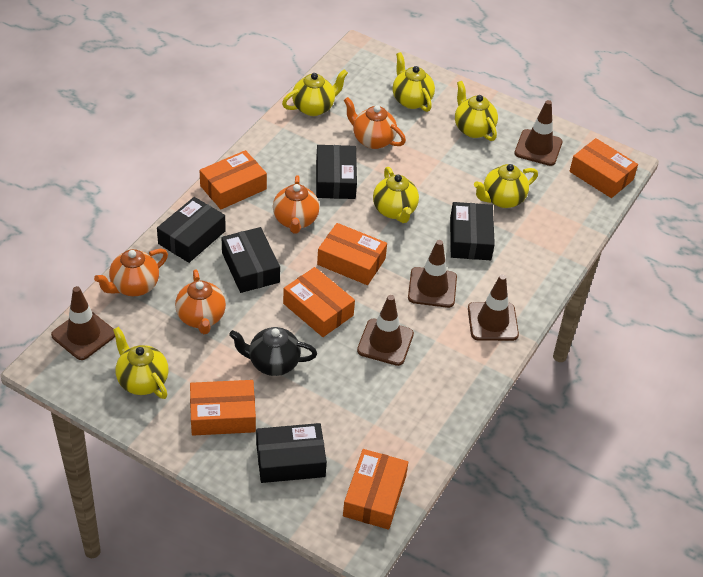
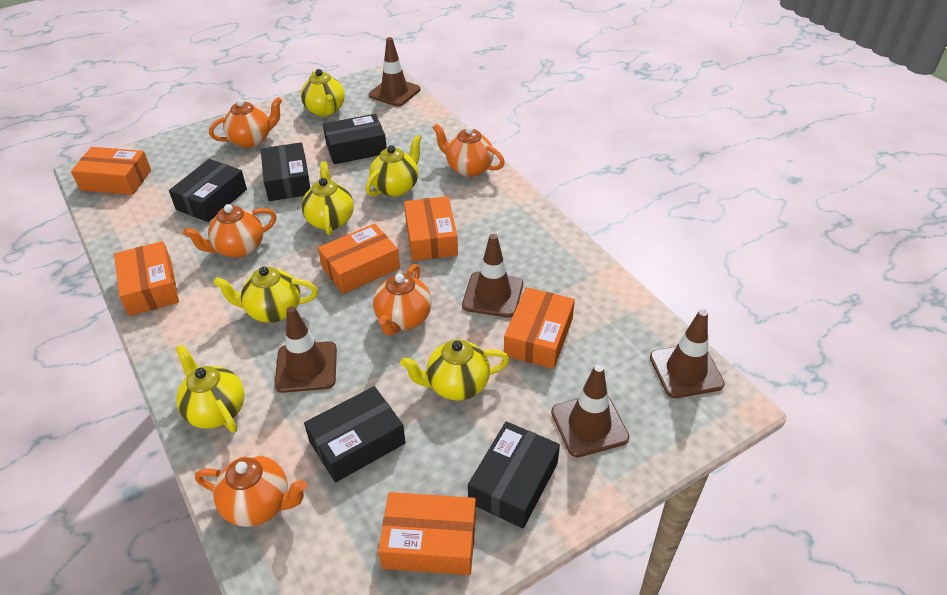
black teapot: [229,327,317,376] = 1 -> none = 0
orange teapot: [94,249,168,296] [175,269,226,334] [273,175,319,234] [344,97,406,149] = 4 -> [183,204,277,258] [195,455,307,527] [209,97,282,148] [373,264,432,336] [432,124,505,177] = 5

